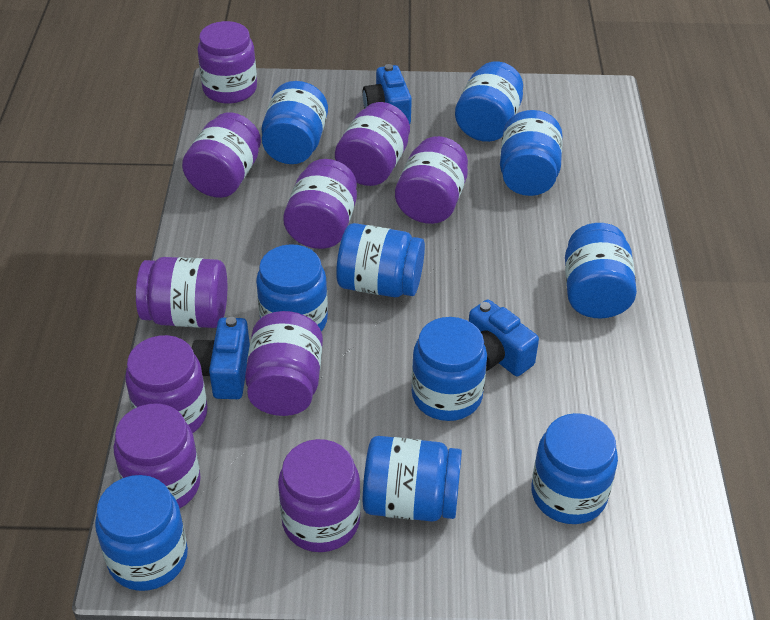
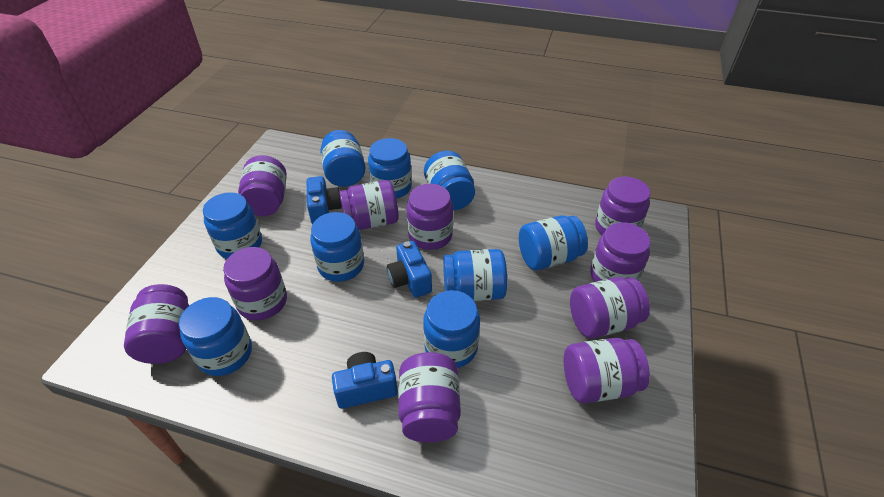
blue jar: [95,475,188,591] [256,244,328,332] [262,81,328,164] [336,223,425,297] [363,436,462,522] [412,317,487,421] [455,61,523,142] [500,110,562,196] [531,413,618,524] [565,223,637,318] = 10 -> [179,297,252,376] [203,192,262,259] [310,212,364,282] [320,130,365,187] [368,138,412,199] [423,290,480,368] [424,151,475,210] [443,249,507,301] [519,216,588,271] = 9

